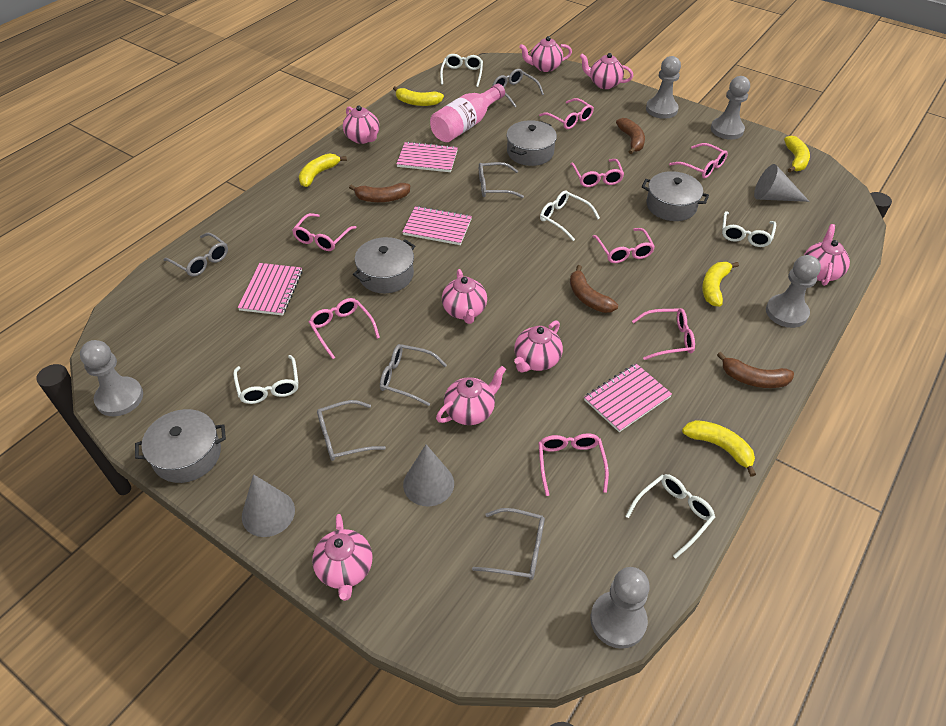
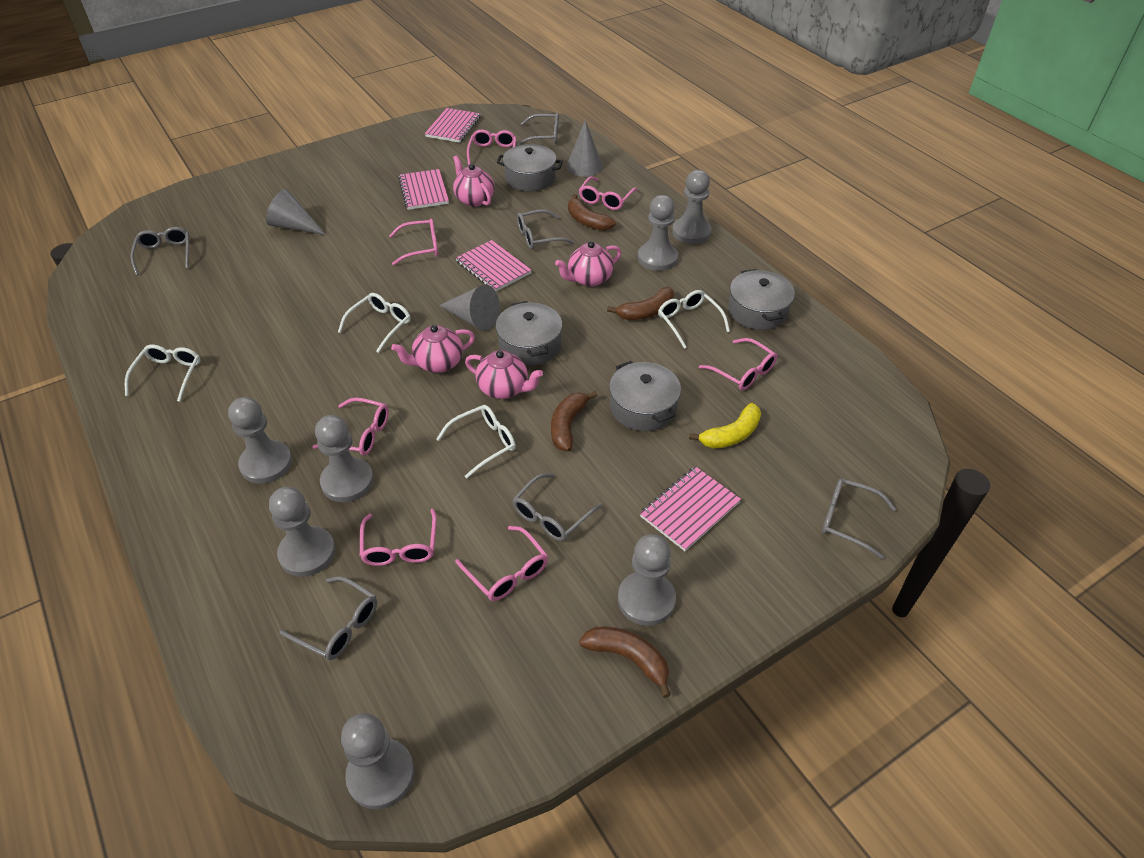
grey pawn: [80,340,143,416] [590,567,650,649] [646,56,681,119] [711,76,750,140] [766,255,821,328] = 5 -> [228,397,292,484] [269,487,335,577] [315,415,374,502] [341,713,414,810] [618,534,676,626] [638,195,678,271] [672,170,712,244] = 7
pink bottle: [430,83,505,142] = 1 -> none = 0
pink glasses: [292,213,357,251] [309,298,380,359] [538,434,609,496] [539,98,594,129] [570,159,624,187] [592,228,655,263] [632,308,695,360] [669,143,728,178] = 8 -> [312,398,389,456] [360,509,437,566] [389,219,438,265] [455,526,548,601] [467,130,516,166] [579,176,637,210] [699,338,777,391] = 7
pink teapot: [312,514,372,601] [343,106,379,144] [436,366,506,425] [442,269,487,324] [514,320,563,372] [519,36,572,72] [580,53,633,89] [804,224,850,286] = 8 -> [391,325,475,373] [453,156,494,207] [465,350,543,399] [555,241,621,287] = 4
white glasses: [233,355,298,404] [440,54,483,87] [540,190,600,241] [626,474,715,559] [722,211,776,247] = 5 -> [125,345,200,402] [338,293,411,353] [437,405,516,479] [658,290,730,349] = 4
yellow banana: [299,154,347,187] [393,86,444,106] [682,420,756,477] [702,262,739,307] [784,136,810,172] = 5 -> [689,403,761,449] = 1

